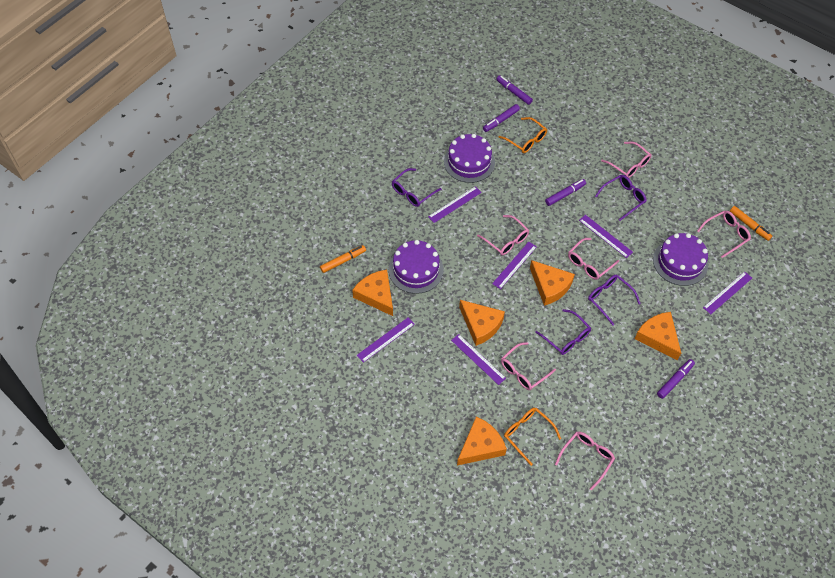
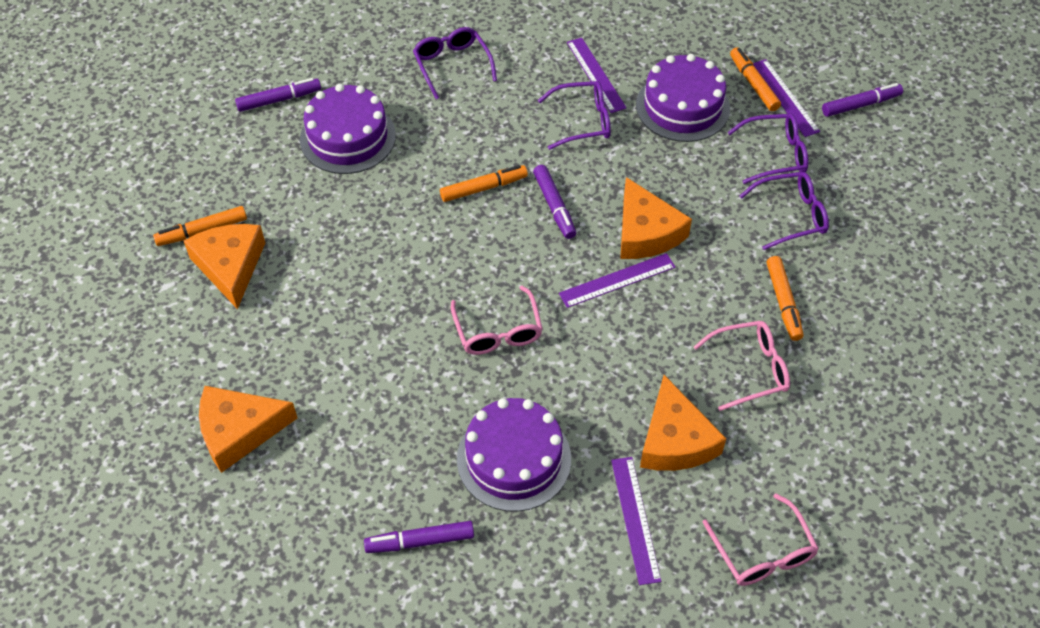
orange cheese: [352,270,393,316] [457,416,507,466] [459,300,505,346] [530,260,575,306] [635,312,681,360] = 5 -> [184,224,265,310] [199,386,297,473] [620,177,692,259] [640,375,727,471] = 4
orange glasses: [498,117,547,153] [504,408,561,466] = 2 -> none = 0
orange marker: [320,245,366,273] [730,206,772,241] = 2 -> [153,206,247,246] [440,165,528,202] [730,47,781,111] [767,256,804,341] = 4
pink glasses: [477,215,529,255] [501,342,556,390] [555,432,615,491] [568,238,619,280] [601,142,652,178] [697,211,751,258] = 6 -> [451,286,543,355] [694,321,790,411] [703,494,819,586] = 3
purple ruler: [357,318,415,363] [428,186,482,223] [451,334,506,385] [492,242,537,289] [579,215,633,258] [703,271,752,314] = 6 -> [559,253,676,308] [567,38,627,113] [611,457,661,585] [753,59,820,137] = 4

